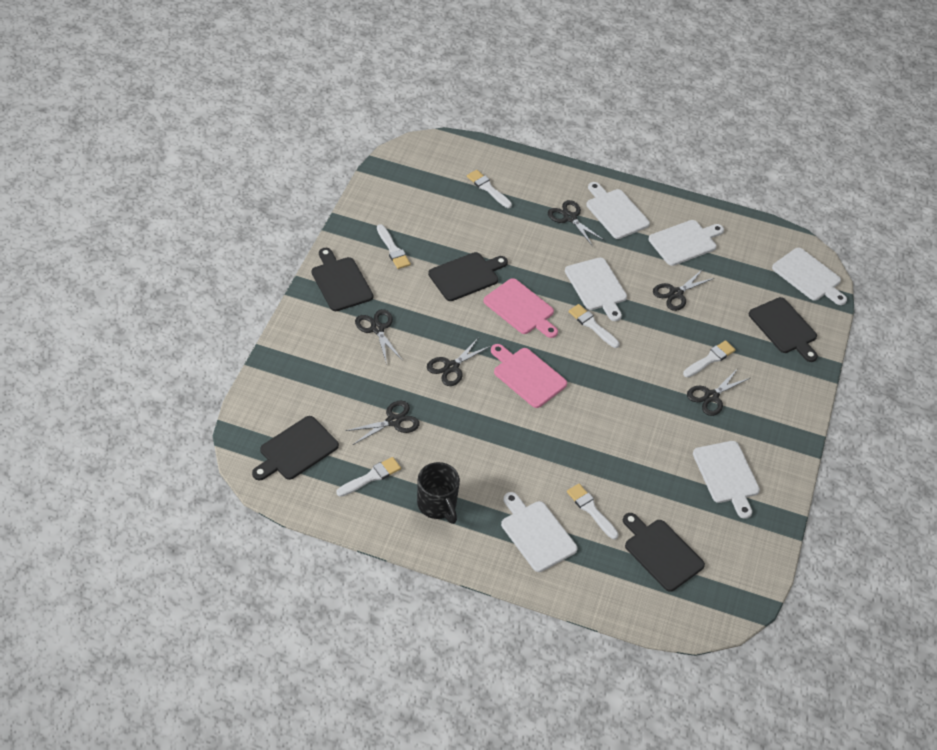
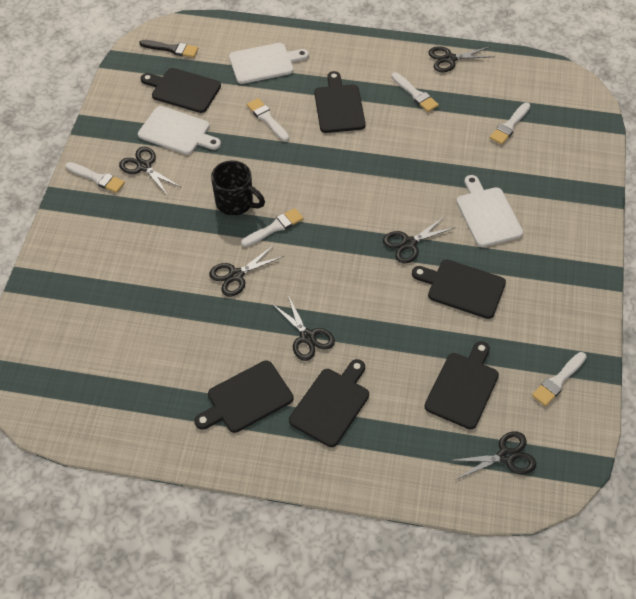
black brush: none = 0 -> [139,40,198,58] = 1
black cutting board: [252,416,339,480] [312,248,373,311] [428,252,508,301] [623,513,705,592] [749,297,818,362] = 5 -> [141,68,221,113] [194,360,293,433] [289,359,369,447] [314,71,366,133] [412,260,506,319] [424,341,499,429] = 6
pink cutting board: [484,278,558,338] [491,344,567,408] = 2 -> none = 0
white cutting board: [501,492,577,572] [565,257,627,321] [586,182,650,239] [648,220,724,266] [693,441,760,519] [772,248,847,305] = 6 -> [138,106,221,155] [229,43,309,84] [456,175,523,247] = 3

